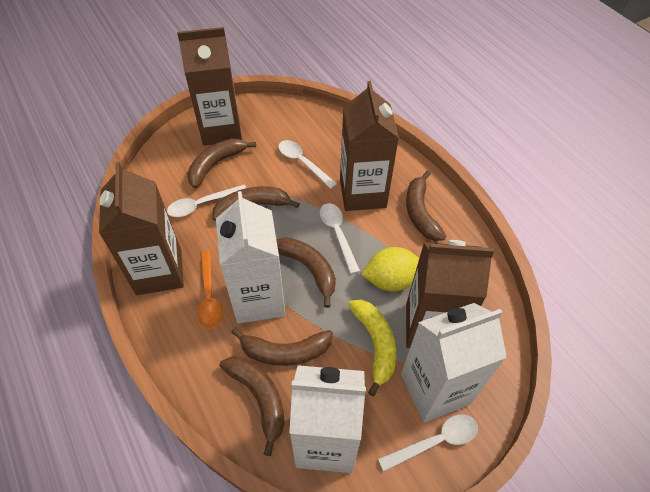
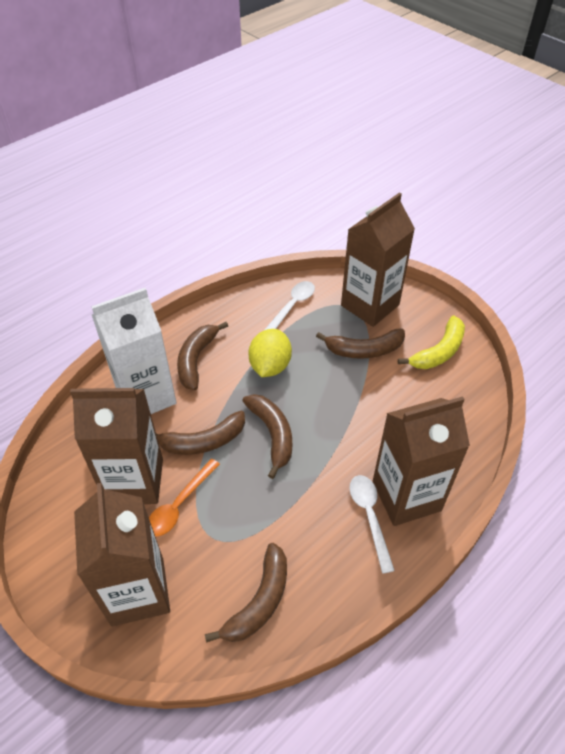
brown banana: [187,138,256,188] [212,186,300,221] [220,357,285,456] [231,328,333,366] [277,237,336,308] [406,171,447,241] = 6 -> [156,411,245,455] [177,322,228,390] [205,543,287,643] [242,394,292,479] [316,328,405,359] = 5
white carton: [216,191,286,324] [289,365,366,473] [401,303,507,422] = 3 -> [91,288,177,414] = 1
white spoon: [167,184,246,217] [278,140,337,189] [320,203,360,274] [378,414,478,472] = 4 -> [265,281,315,330] [349,475,395,573] = 2

